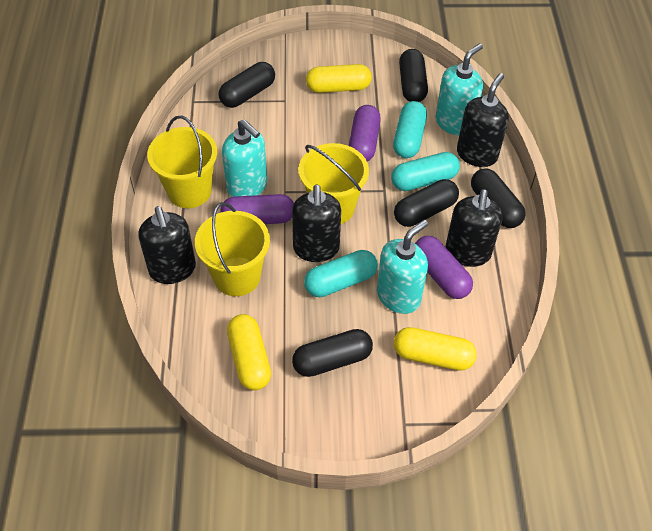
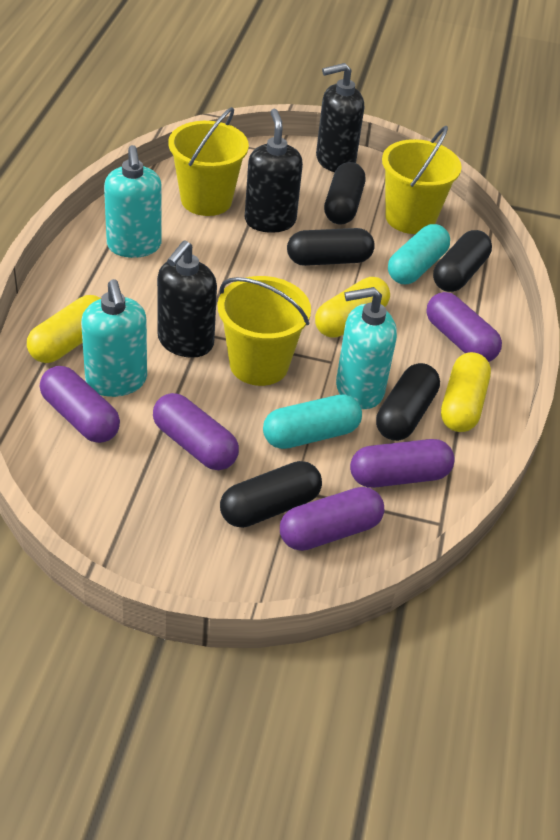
black soap dispenser: [138,206,196,284] [292,184,341,262] [445,189,503,267] [457,73,509,167] = 4 -> [157,240,217,358] [245,109,303,233] [316,63,364,172] = 3
purple capsule: [220,194,294,224] [349,105,381,162] [415,236,473,299] = 3 -> [40,366,120,443] [153,393,239,470] [280,487,384,551] [350,439,455,488] [426,292,502,362] = 5
turquoise capsule: [304,250,378,297] [391,152,460,191] [393,101,427,158] = 3 -> [263,395,362,449] [388,224,450,284] = 2

